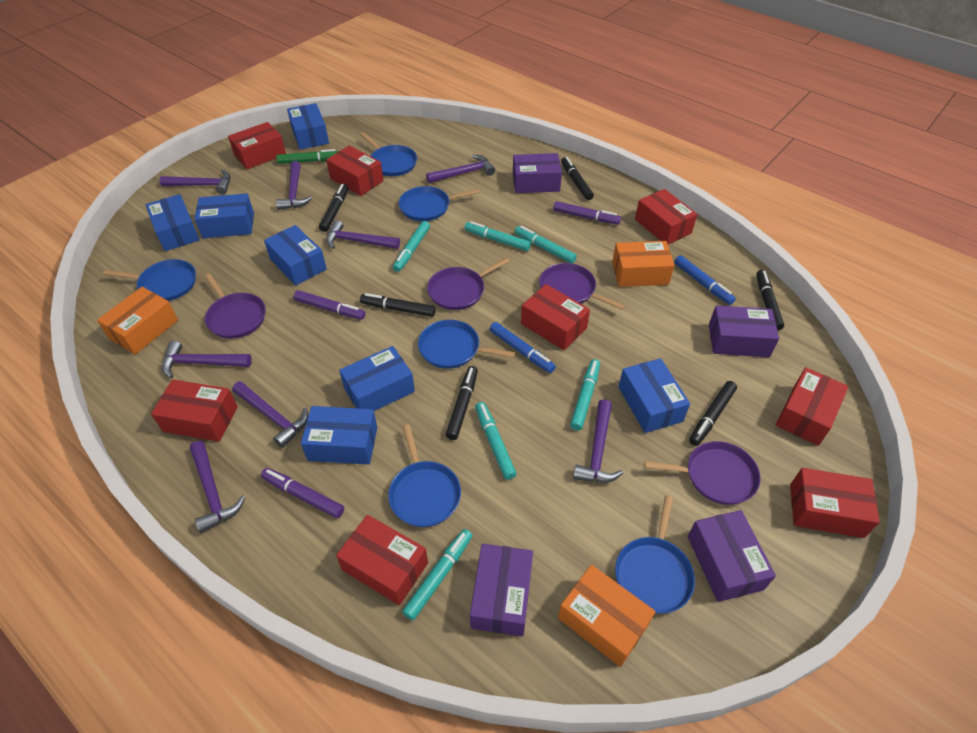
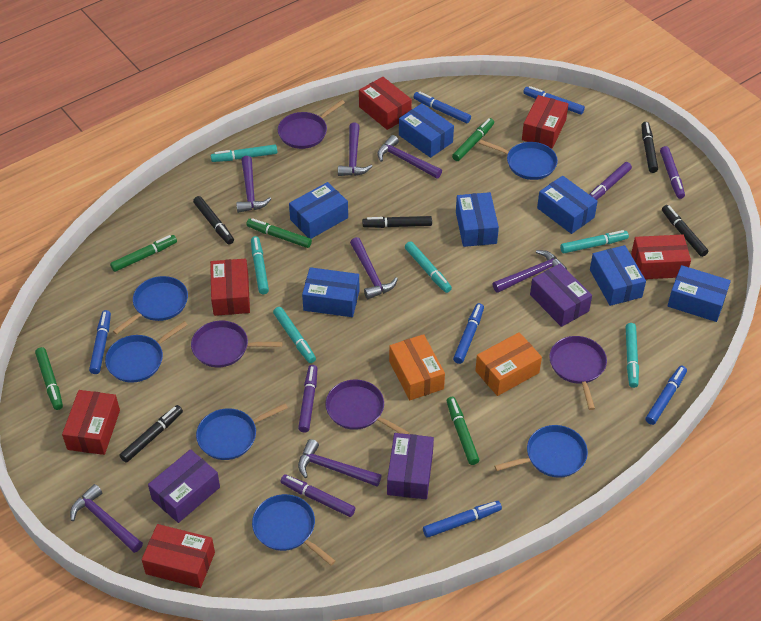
black marker: [319,184,348,232] [360,293,436,317] [446,366,478,440] [561,157,594,200] [689,381,737,446] [756,270,784,331] = 6 -> [120,405,183,463] [193,196,234,244] [362,216,432,228] [641,122,658,173] [662,205,708,257] = 5
blue marker: [490,322,556,373] [674,255,736,305] = 2 -> [89,310,111,374] [413,91,471,123] [423,501,502,538] [453,303,484,364] [523,86,585,115] [646,366,687,425] = 6
green marker: [276,149,339,164] = 1 -> [35,347,63,410] [110,235,177,272] [246,218,312,248] [447,397,479,465] [452,118,494,161] = 5
orange box: [97,287,178,355] [558,565,656,667] [612,241,675,287] = 3 -> [389,334,445,400] [475,332,542,396] = 2
purple box: [470,544,533,636] [513,153,562,193] [688,510,776,602] [709,306,779,357] = 4 -> [148,449,220,523] [387,433,434,499] [530,264,592,327] = 3
purple hammer: [160,169,230,194] [162,341,252,378] [190,441,245,533] [232,381,308,448] [276,161,312,210] [326,220,400,249] [426,155,495,183] [573,399,623,483] = 8 -> [70,484,143,553] [236,156,271,213] [298,439,382,486] [338,123,373,176] [350,237,398,299] [377,135,442,179] [493,250,567,293] = 7
purple marker: [261,468,344,518] [294,290,366,320] [553,201,621,225] = 3 -> [280,474,355,517] [298,365,318,432] [589,162,632,200] [660,146,685,199] = 4
red box: [151,380,238,442] [228,122,286,169] [326,145,384,196] [336,515,428,605] [521,284,590,350] [635,189,697,244] [776,367,849,446] [790,468,880,538] = 8 -> [62,390,120,455] [142,524,215,588] [210,259,250,316] [359,77,412,130] [522,95,568,149] [631,234,691,279] = 6

